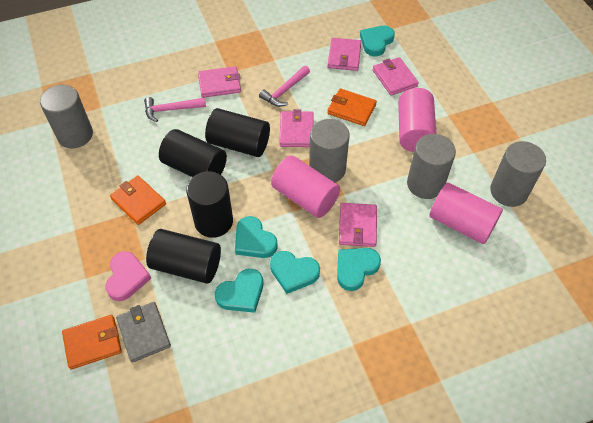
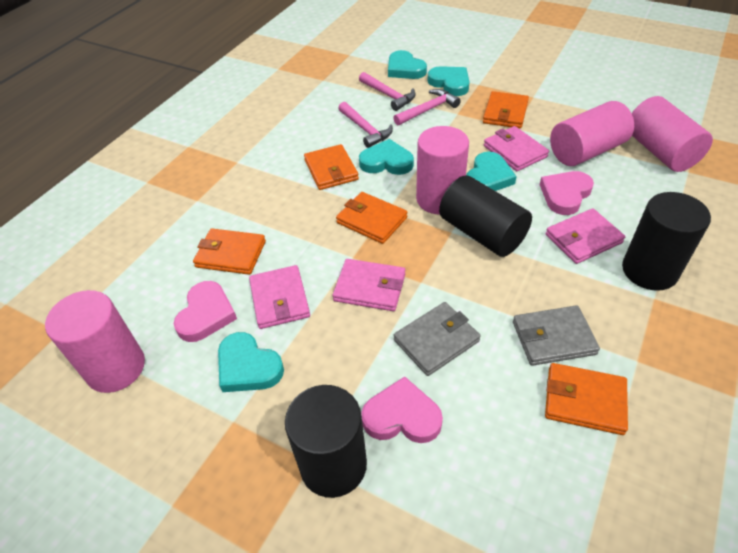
black cylinder: [146,229,221,284] [159,129,227,177] [186,171,233,238] [205,108,270,157] = 4 -> [285,385,367,498] [439,175,532,257] [622,192,711,291] = 3
grey cylinder: [40,85,93,148] [309,119,350,182] [407,134,456,199] [490,141,546,207] = 4 -> none = 0
grey wallet: [116,302,171,363] = 1 -> [394,302,481,376] [513,305,600,366] = 2
orange wallet: [62,315,122,369] [110,175,166,225] [327,88,377,126] = 3 -> [193,229,266,275] [304,144,359,190] [336,192,408,244] [483,91,529,128] [545,363,628,435] = 5
pink cylinder: [271,156,340,218] [398,88,436,152] [429,182,503,244] = 3 -> [45,290,145,393] [416,126,469,215] [550,101,634,166] [632,96,713,172] = 4
pink hammer: [144,97,206,122] [259,66,310,107] = 2 -> [338,102,393,148] [359,72,416,111] [393,89,461,125] = 3
pink heart: [105,251,151,301] = 1 -> [174,281,237,342] [361,376,443,443] [540,171,594,215] = 3
pink wallet: [198,66,241,98] [280,109,314,147] [328,38,361,71] [339,203,377,247] [372,57,419,96] = 5 -> [249,265,310,329] [333,259,405,311] [484,126,549,171] [546,208,625,264] = 4

